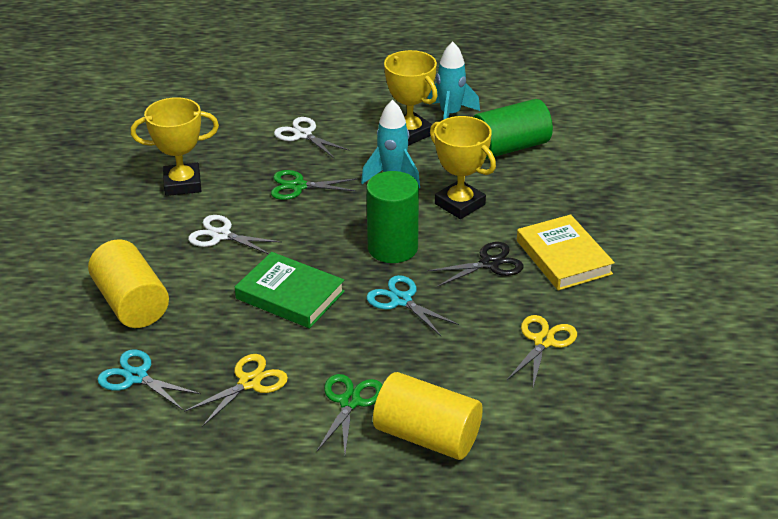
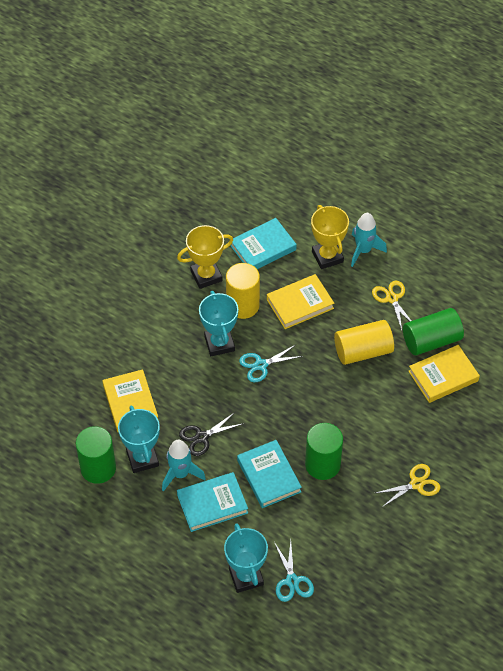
green book: [235,252,345,328] = 1 -> none = 0
green cylinder: [366,171,419,263] [473,99,553,159] = 2 -> [76,426,116,484] [305,423,343,480] [403,308,464,356] = 3
green scissors: [271,170,357,200] [317,374,382,454] = 2 -> none = 0
turquoise book: none = 0 -> [177,472,248,532] [230,218,297,269] [237,440,302,508] = 3
turquoise trophy: none = 0 -> [118,405,160,473] [199,291,238,356] [224,523,268,593] = 3
white scissors: [188,215,282,254] [274,117,350,159] = 2 -> none = 0
yellow book: [517,214,615,290] = 1 -> [102,369,158,433] [267,274,334,329] [408,345,480,403] = 3
yellow trophy: [131,97,219,196] [384,50,438,146] [430,116,496,219] = 3 -> [177,225,233,289] [311,205,349,269] = 2

